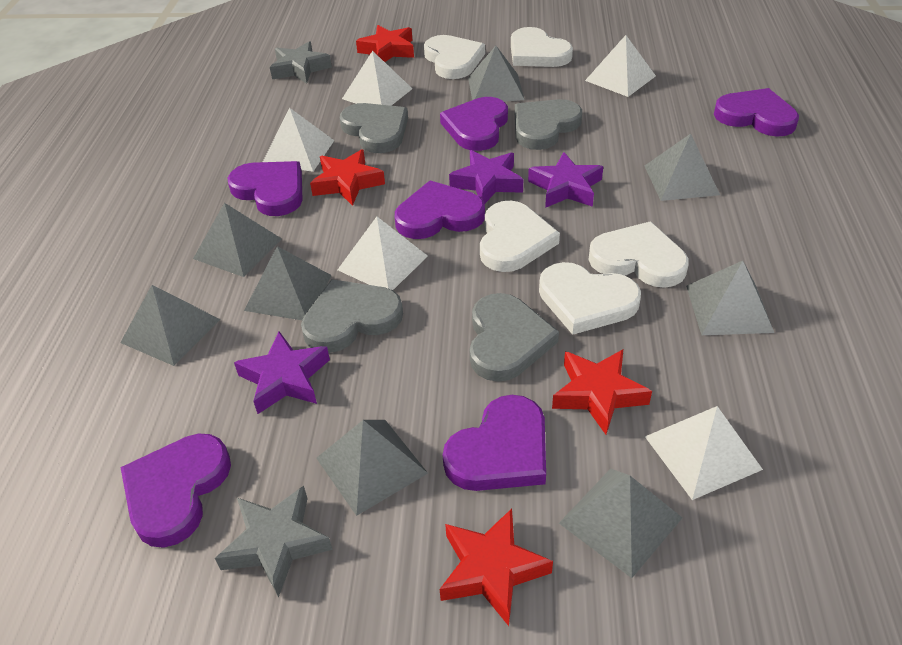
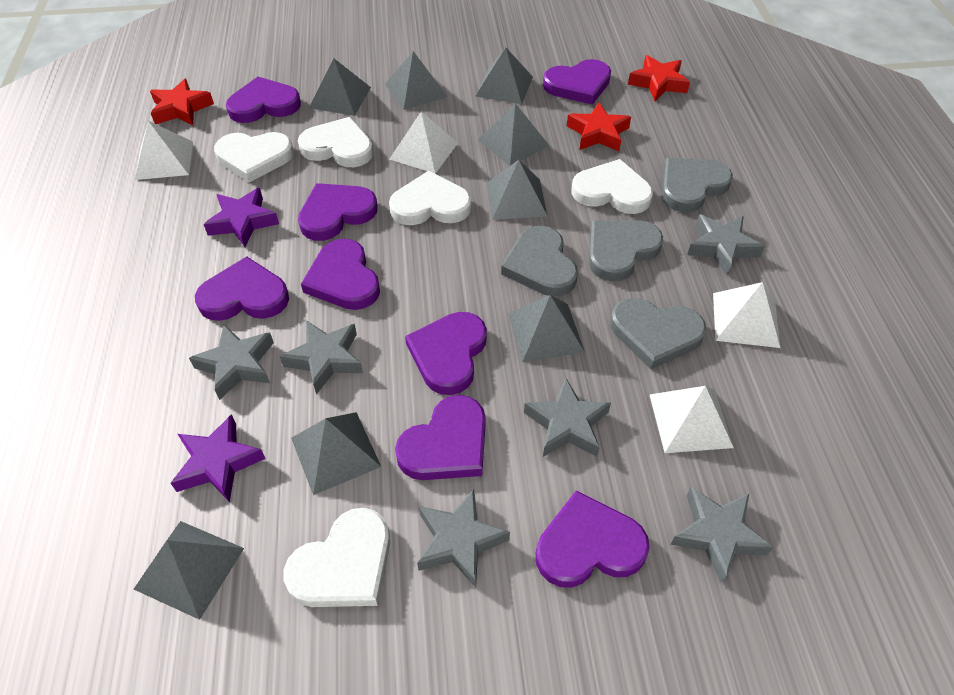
grey star: [215,486,333,598] [270,41,332,84] = 2 -> [189,324,274,400] [279,320,363,395] [417,489,510,587] [524,378,611,457] [671,487,774,583] [687,214,765,276] = 6
purple heart: [120,433,231,548] [228,161,303,216] [395,180,485,239] [440,97,508,151] [443,395,546,491] [714,88,799,137] = 6 -> [195,256,289,321] [226,77,301,123] [298,183,378,241] [301,239,380,310] [395,395,486,480] [405,312,487,395] [536,490,650,588] [543,59,611,105] = 8
purple star: [234,331,330,414] [449,150,523,203] [528,152,603,208] = 3 -> [171,414,266,502] [204,188,279,247] = 2
red star: [310,149,385,206] [356,25,414,62] [440,508,553,626] [552,349,652,434] = 4 -> [150,79,214,126] [567,102,631,151] [628,55,690,101] = 3
white pyramid: [263,108,335,172] [337,217,428,290] [342,51,412,106] [585,35,656,97] [645,406,763,500] = 5 -> [135,121,193,180] [389,112,458,174] [649,386,734,453] [713,282,780,348] = 4

